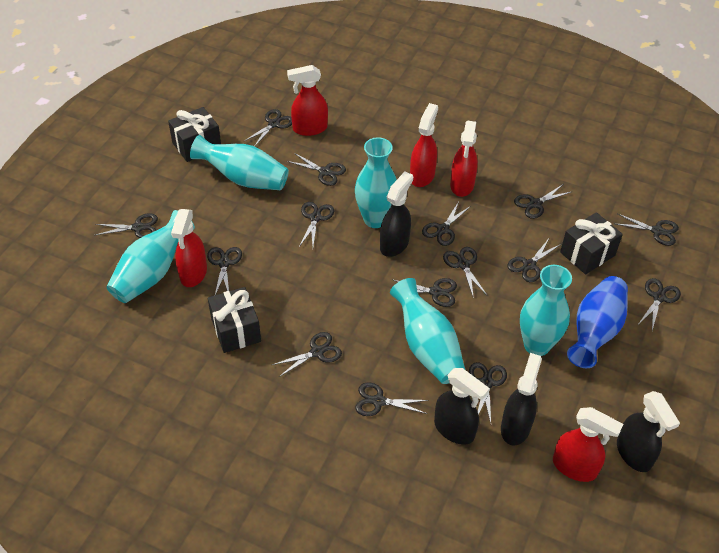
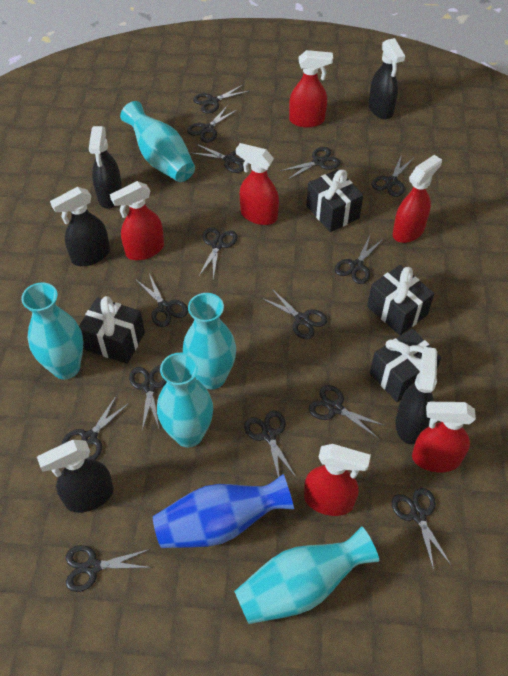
black gift: [168,107,221,162] [208,287,261,353] [560,212,623,274] = 3 -> [79,296,145,364] [306,169,363,232] [367,265,434,335] [370,329,441,402] = 4
black spray bottle: [380,172,413,257] [434,368,490,445] [501,353,542,446] [617,391,680,472] = 4 -> [37,440,114,513] [50,187,110,266] [89,126,122,208] [369,38,405,119] [396,347,437,444] = 5
red spray bottle: [171,209,207,287] [287,65,328,136] [410,103,438,187] [450,121,478,197] [553,407,623,482] = 5 -> [110,181,164,260] [236,143,279,225] [289,50,333,128] [304,444,371,516] [393,155,442,243] [412,402,476,472] = 6

